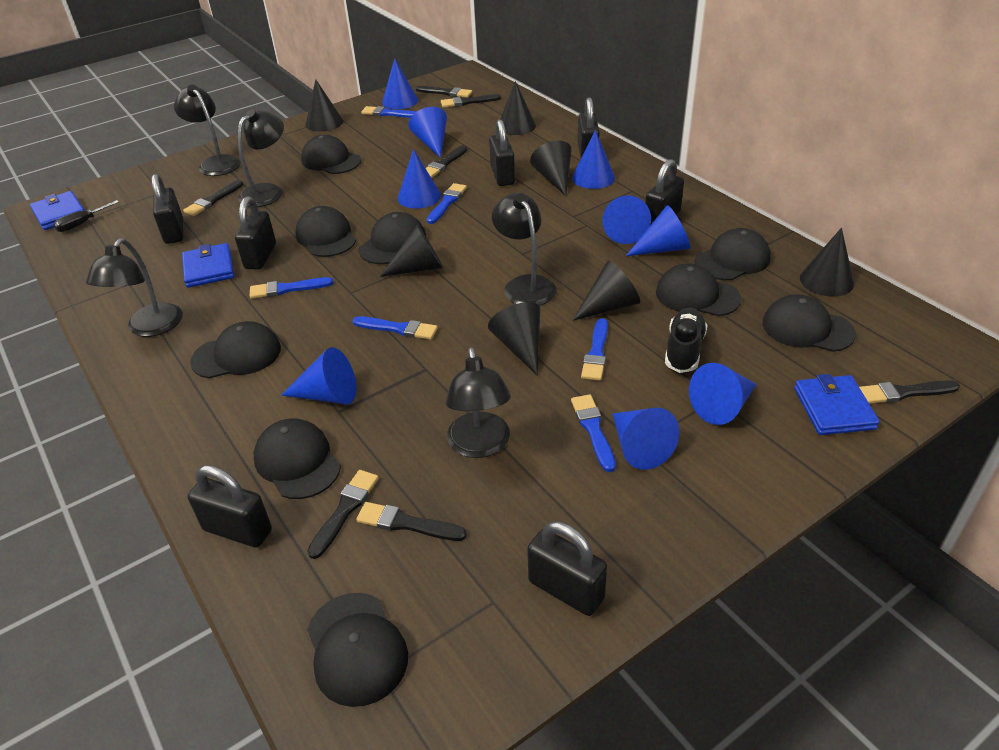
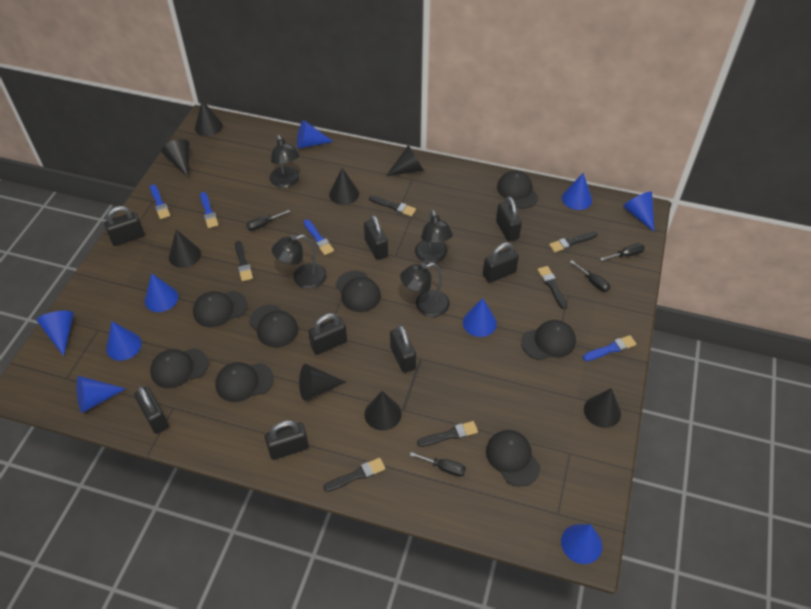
black brush: [183,180,243,216] [307,470,379,559] [356,502,467,541] [416,86,472,98] [426,145,467,178] [441,94,501,108] [859,380,960,404] = 7 -> [235,241,253,281] [323,458,385,492] [369,195,416,216] [417,421,478,447] [538,266,567,309] [549,231,598,252] = 6
black cap: [190,321,281,378] [254,418,341,499] [295,206,356,257] [301,135,361,174] [307,593,408,707] [359,212,426,264] [656,263,742,316] [695,228,771,280] [762,295,856,352] = 9 -> [150,348,208,388] [193,291,247,327] [215,362,274,402] [249,305,298,348] [336,271,381,312] [486,430,540,487] [497,171,538,209] [521,320,576,360] = 8
black cone: [306,79,343,132] [379,225,443,277] [488,302,540,376] [500,81,536,135] [530,140,572,196] [573,261,640,321] [800,228,854,297] = 7 -> [161,139,190,177] [169,229,201,268] [195,100,223,136] [299,364,346,401] [329,168,359,205] [365,391,402,430] [386,145,424,176] [584,388,621,428] = 8
black lamp: [86,238,183,337] [174,85,241,176] [238,110,284,207] [446,347,511,458] [492,193,556,306] = 5 -> [269,135,300,188] [272,234,327,289] [400,263,450,317] [415,210,453,263] = 4
black padlock: [151,174,183,244] [188,465,272,548] [235,197,276,270] [489,119,515,186] [527,521,607,616] [578,97,600,158] [645,159,684,225] = 7 -> [104,206,144,246] [134,386,169,434] [265,420,309,460] [308,313,347,355] [364,215,388,260] [390,325,416,373] [483,242,519,283] [496,196,522,242] = 8
black screwdriver: [53,200,119,232] = 1 -> [246,210,290,231] [410,452,466,477] [570,261,610,292] [600,243,645,261] = 4
black shoe: [665,308,708,373] = 1 -> none = 0
blue brush: [250,277,333,299] [352,316,438,340] [361,106,417,118] [427,183,467,224] [571,394,616,472] [581,318,608,381] = 6 -> [150,184,170,219] [200,192,218,228] [304,219,334,255] [583,335,636,361] = 4
blue wallet: [30,191,85,230] [182,243,234,288] [794,374,880,435] = 3 -> none = 0

